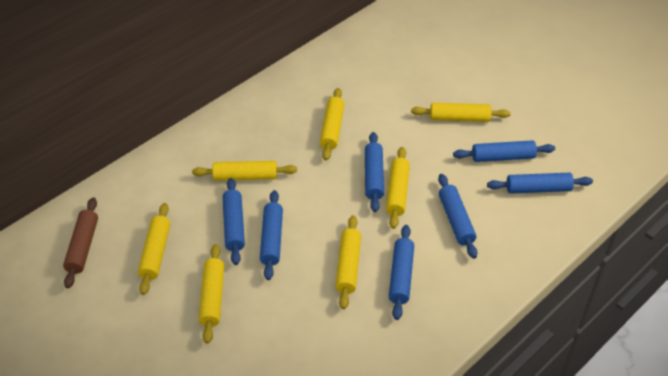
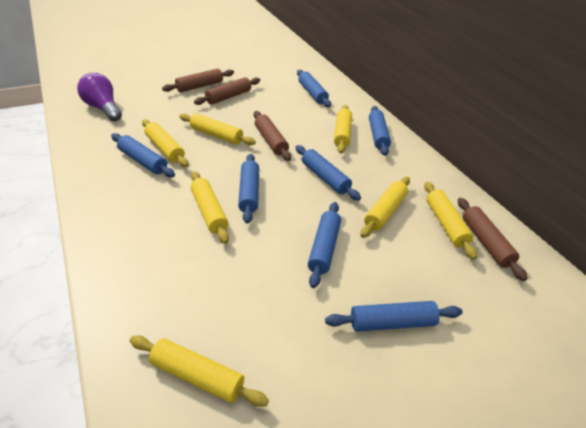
brown rolling pin: [63,197,98,288] = 1 -> [162,69,234,92] [194,77,260,105] [254,111,291,161] [458,198,527,281] = 4
purple light bulb: none = 0 -> [77,73,122,121] = 1

